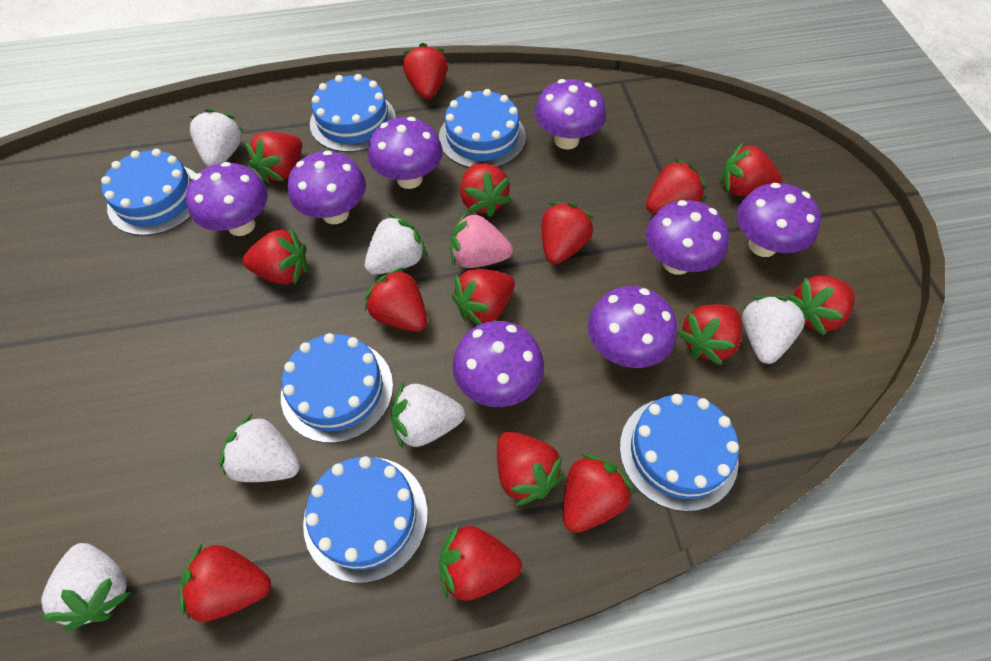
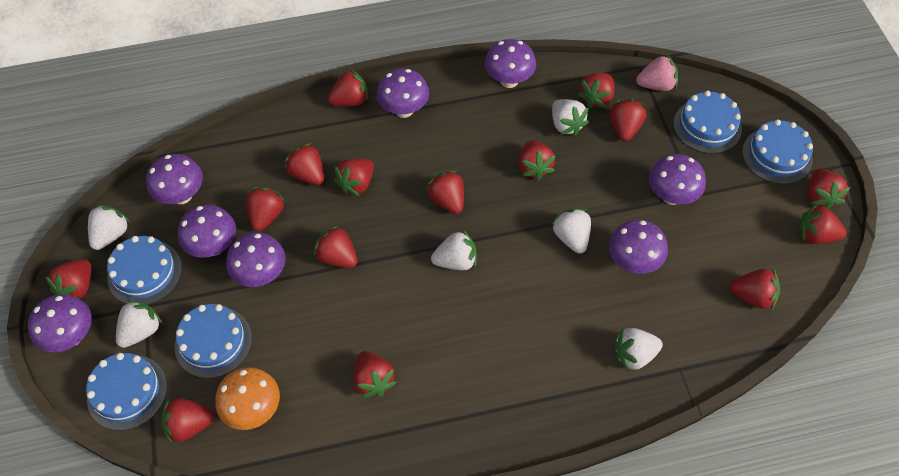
blue cake: [101,149,196,236] [281,333,393,443] [303,456,428,583] [310,74,396,152] [439,89,526,168] [620,394,739,512] = 6 -> [86,353,167,430] [107,236,182,305] [175,304,252,378] [674,91,742,154] [742,119,813,184] = 5
orange mushroom: none = 0 -> [215,367,280,430] = 1

